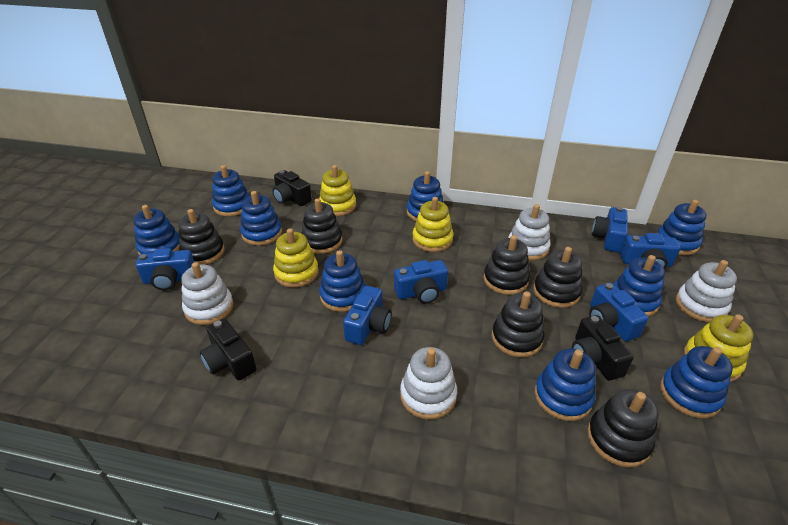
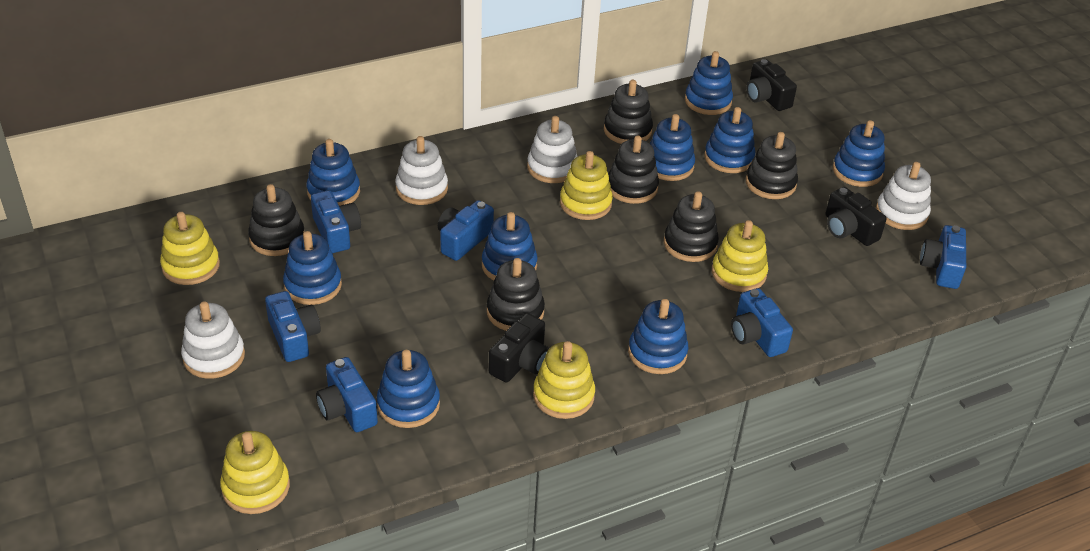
yellow stacking toy: [273,229,319,288] [319,165,356,216] [413,197,454,252] [683,314,753,382] = 4 -> [160,212,220,285] [220,431,290,514] [533,341,595,419] [560,151,613,220] [712,220,768,292] = 5

